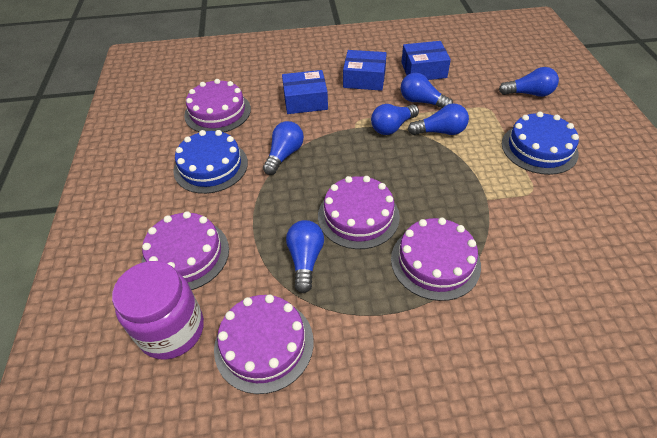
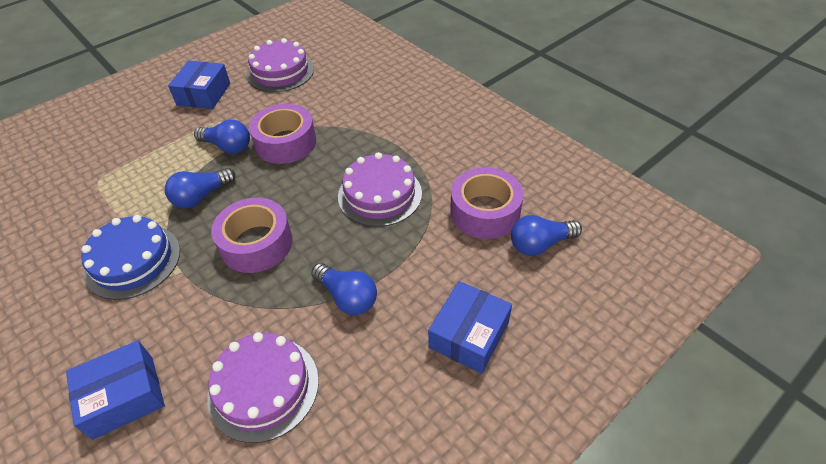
blue cake: [173,130,248,194] [502,112,579,175] = 2 -> [81,215,180,300] = 1
blue light bulb: [263,121,304,175] [286,220,324,293] [371,104,419,135] [400,73,453,109] [408,103,469,135] [499,67,559,97] = 6 -> [165,168,236,208] [194,120,250,154] [311,263,377,315] [511,215,582,256] = 4
purple cake: [142,211,229,290] [184,79,251,132] [214,294,314,394] [318,176,400,249] [391,218,481,301] = 5 -> [207,332,319,443] [247,38,314,92] [338,152,422,227] = 3
purple jar: [112,261,204,360] = 1 -> none = 0
purple tape: none = 0 -> [211,198,293,273] [249,104,316,164] [450,167,524,239] = 3

